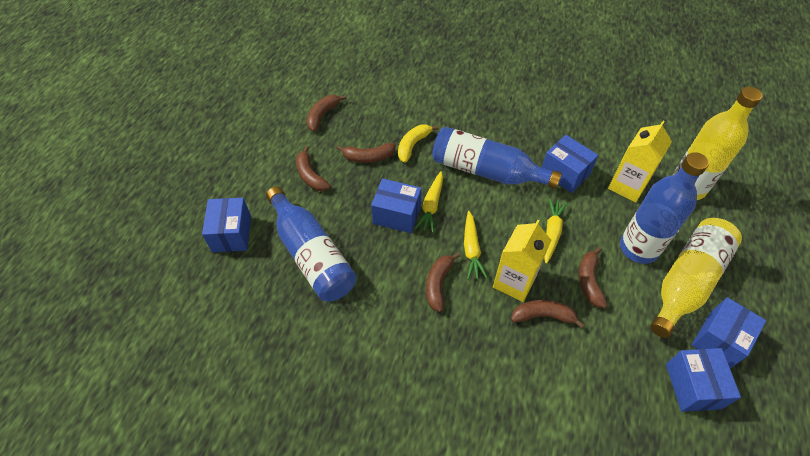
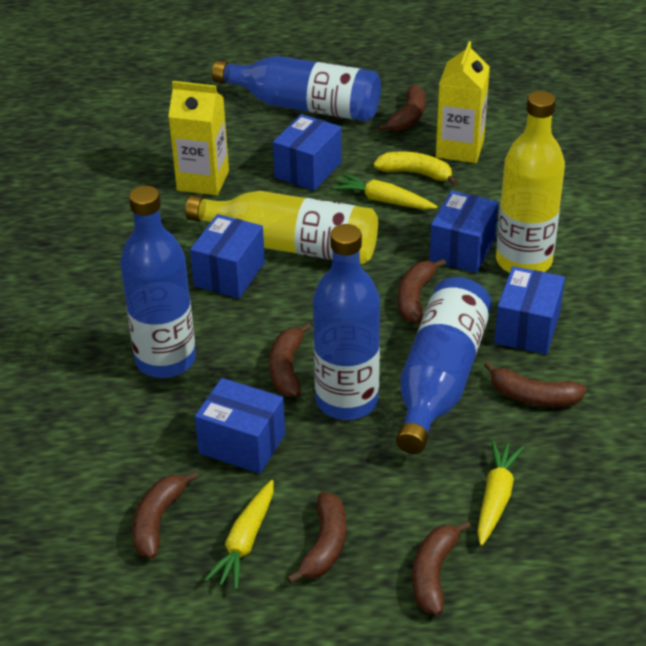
blue bottle: [266,186,357,302] [432,127,562,189] [620,152,709,264] = 3 -> [120,186,196,378] [212,56,381,121] [313,224,380,420] [396,277,492,454] = 4
brown banana: [296,146,330,191] [307,95,347,131] [337,143,396,163] [426,252,460,312] [511,300,584,328] [579,247,607,308] = 6 -> [132,471,199,559] [269,322,312,397] [287,492,346,584] [378,85,426,131] [398,259,446,323] [412,521,471,615] [484,361,587,407] = 7

